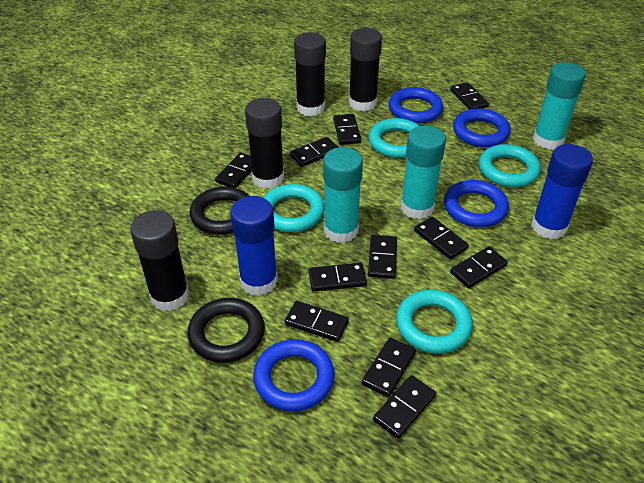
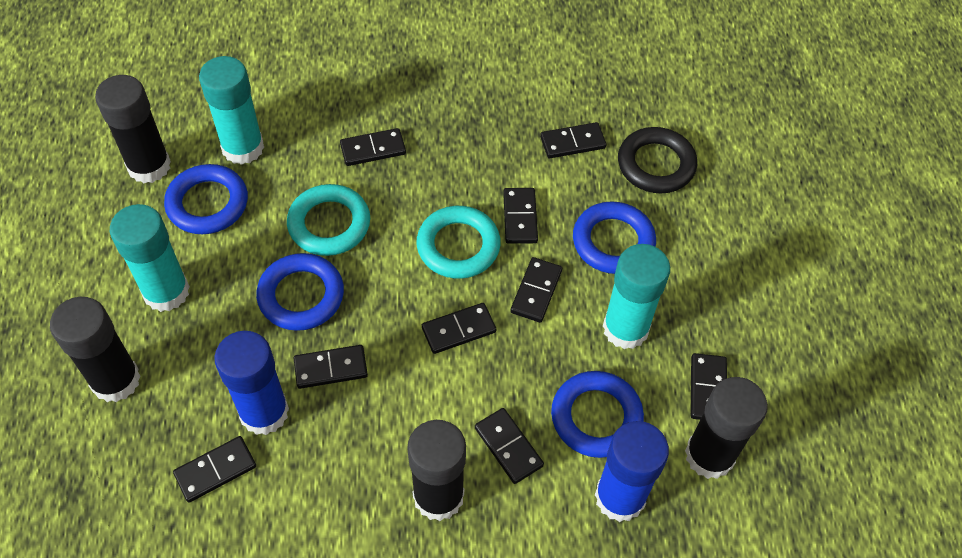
black domino: [215,153,252,188] [285,301,349,342] [290,137,338,167] [309,263,367,291] [333,114,361,145] [362,337,416,397] [368,235,397,279] [373,375,436,439] [414,217,469,260] [450,82,489,110] [450,246,508,288] = 11 -> [173,436,256,503] [294,345,368,389] [340,128,406,166] [422,303,496,354] [475,408,544,484] [503,188,538,244] [510,257,562,323] [540,122,606,158] [691,353,727,420] = 9
black ring: [187,298,265,363] [190,187,249,235] = 2 -> [618,127,697,193] = 1
turquoise ring: [263,184,324,232] [369,118,419,158] [396,290,473,354] [479,144,541,187] = 4 -> [287,184,370,256] [417,206,501,279] = 2

